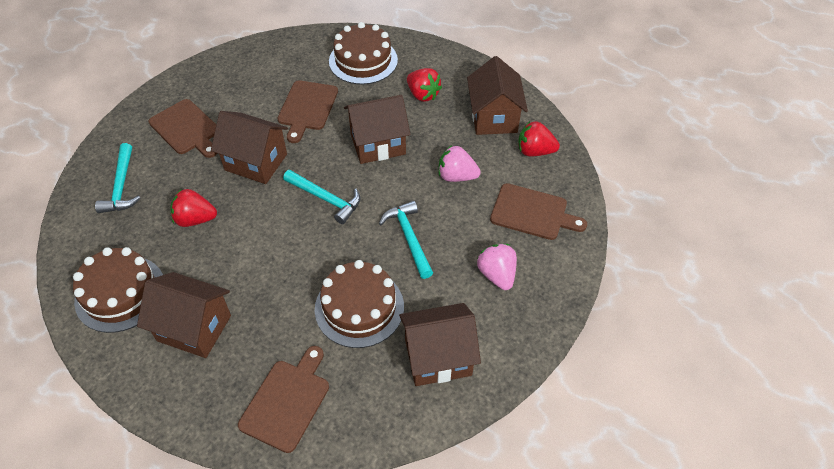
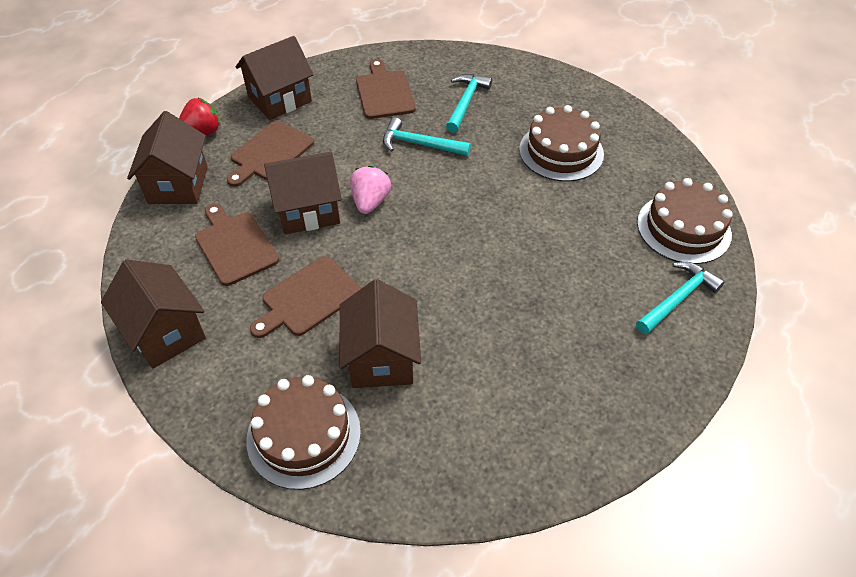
pink strawberry: [439,145,481,182] [477,244,517,290] = 2 -> [350,166,391,214] = 1
red strawberry: [171,189,217,227] [407,68,442,102] [518,121,560,156] = 3 -> [179,98,220,135] = 1

